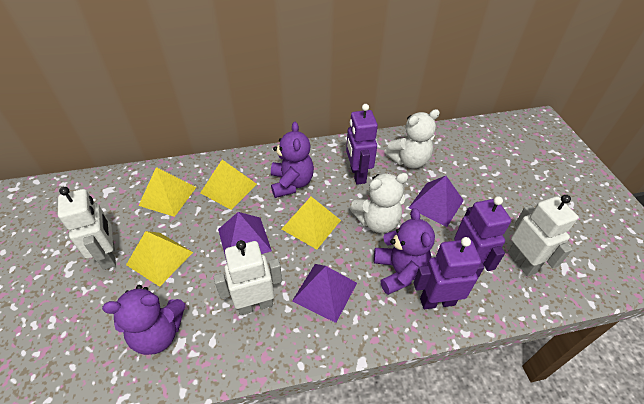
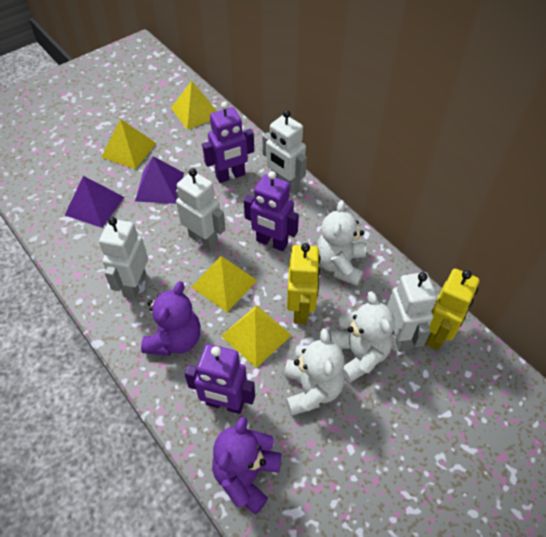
purple pyramid: [218,212,272,262] [292,264,357,323] [409,176,464,227] = 3 -> [65,176,124,228] [135,156,184,204] = 2
purple teddy bear: [102,285,185,355] [271,122,314,198] [374,208,435,295] = 3 -> [141,281,200,356] [212,416,282,514] = 2
white robot: [58,187,116,270] [214,240,282,315] [508,195,578,277] = 3 -> [99,217,148,299] [176,168,226,250] [262,110,307,193] [387,272,437,352] = 4
white teddy bear: [350,173,409,233] [384,109,440,168] = 2 -> [284,329,344,416] [316,200,366,286] [330,291,395,383] = 3
yellow robot: none = 0 -> [287,243,321,324] [426,269,479,350] = 2

